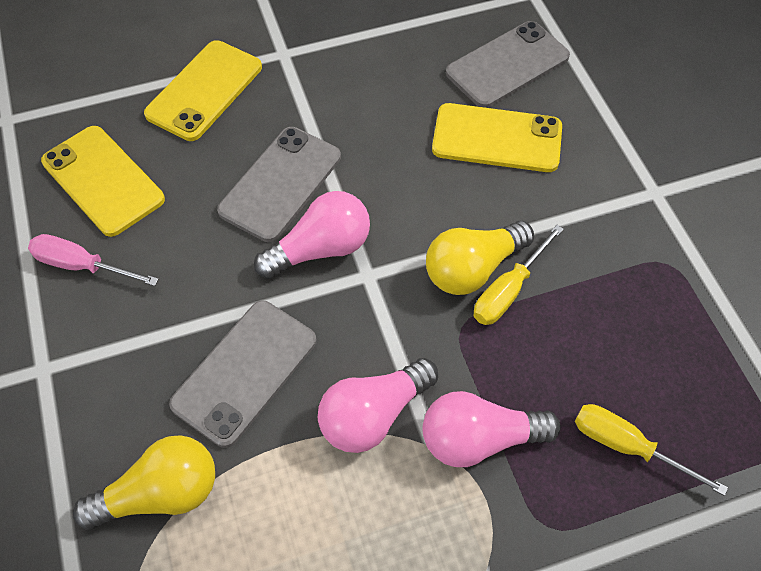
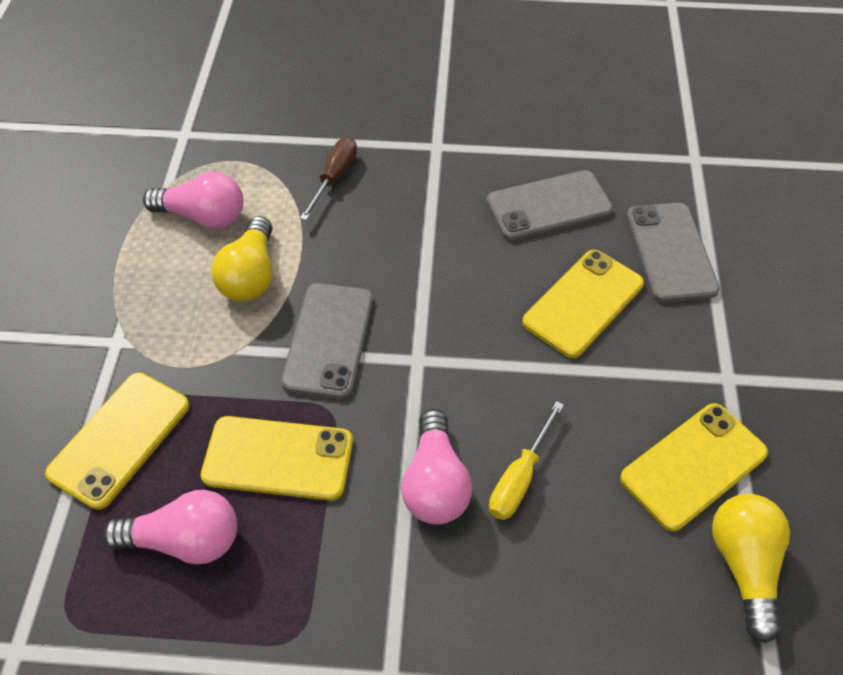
brown screwdriver: none = 0 -> [300,137,357,221] = 1
pink screwdriver: [28,234,159,286] = 1 -> none = 0
yellow phone: [41,126,165,237] [144,40,262,141] [432,103,562,172] = 3 -> [45,373,190,510] [201,416,353,501] [522,250,644,358] [620,403,768,532] = 4
yellow screwdriver: [474,225,564,325] [575,404,728,496] = 2 -> [489,401,564,520] = 1

